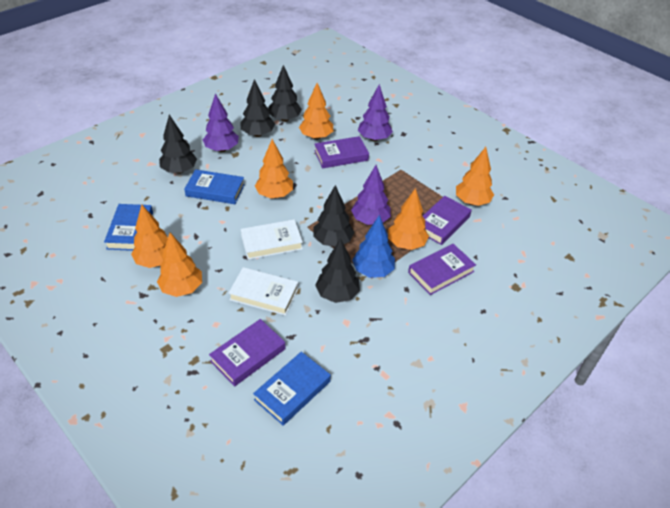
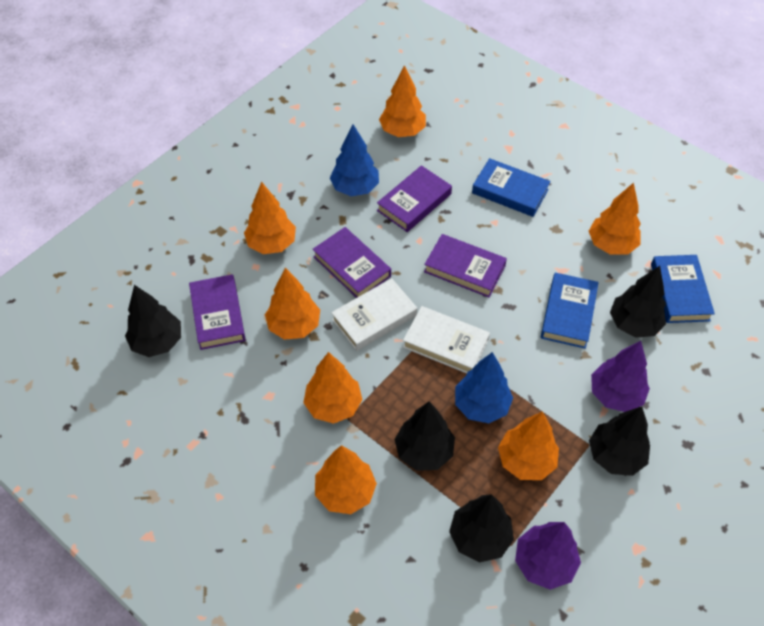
blue tree: [352,215,395,278] = 1 -> [330,124,379,196] [455,352,513,423] = 2
orange tree: [131,204,168,268] [157,233,202,297] [255,139,293,198] [299,83,333,140] [388,188,429,250] [456,147,494,206] = 6 -> [244,182,296,254] [265,268,320,340] [303,352,362,424] [315,445,377,514] [379,65,426,137] [498,411,559,480] [589,183,641,255] = 7
purple tree: [203,94,239,152] [351,165,391,225] [358,84,393,141] = 3 -> [515,522,581,590] [591,341,650,412] = 2

